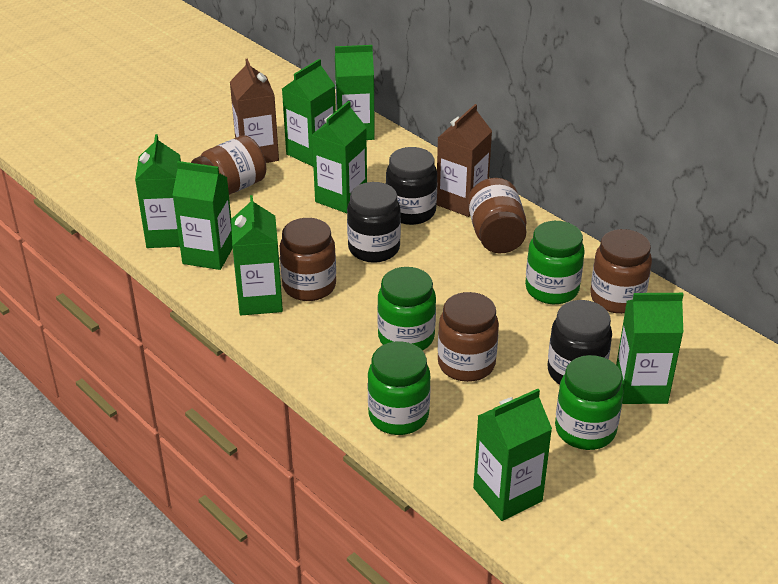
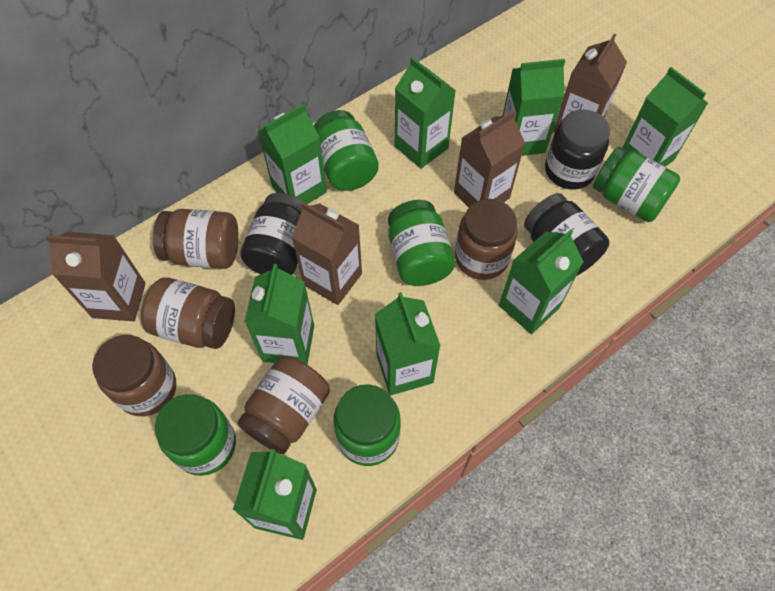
brown carton: [230,59,279,163] [436,104,492,217] = 2 -> [45,232,146,321] [291,202,362,305] [454,110,525,207] [553,34,627,133] = 4
green jar: [368,342,431,435] [377,267,436,351] [525,221,585,304] [555,355,624,450] = 4 -> [155,394,236,476] [314,110,379,191] [333,384,401,466] [388,200,455,286] [593,147,680,222] = 5

